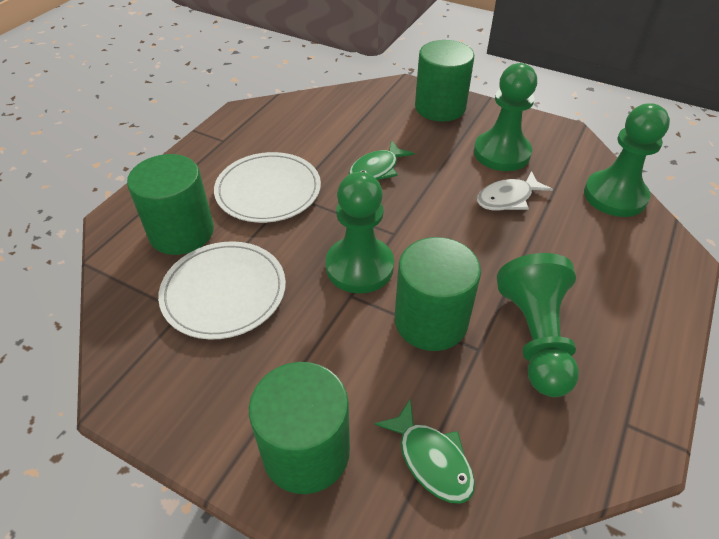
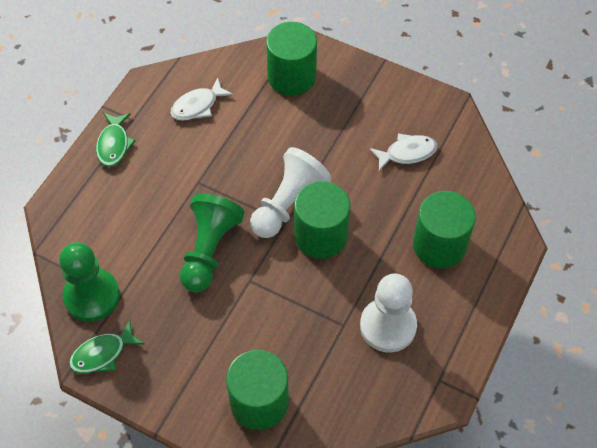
green pawn: [326,172,394,294] [474,63,537,171] [497,253,579,397] [584,103,670,217] = 4 -> [59,242,120,322] [180,193,245,292] = 2
white fish: [477,171,553,211] = 1 -> [171,78,233,121] [370,133,438,171] = 2
white pawn: none = 0 -> [250,147,331,238] [360,274,417,352] = 2
white plate: [158,241,286,340] [214,152,321,223] = 2 -> none = 0

